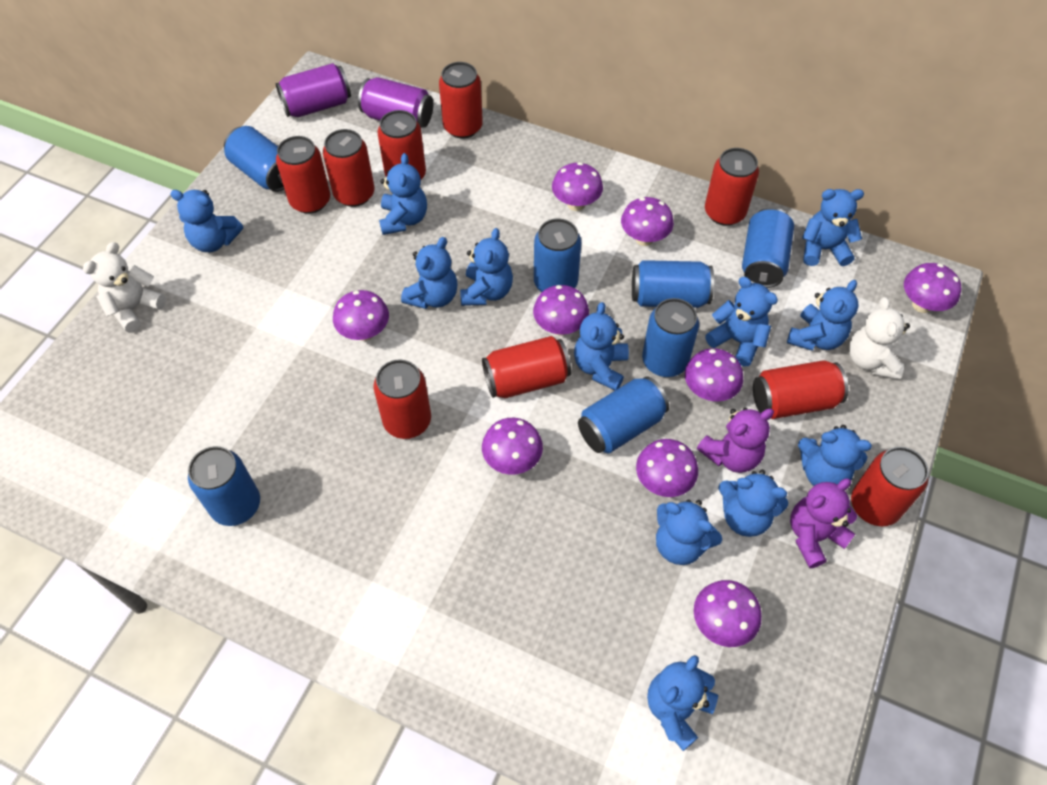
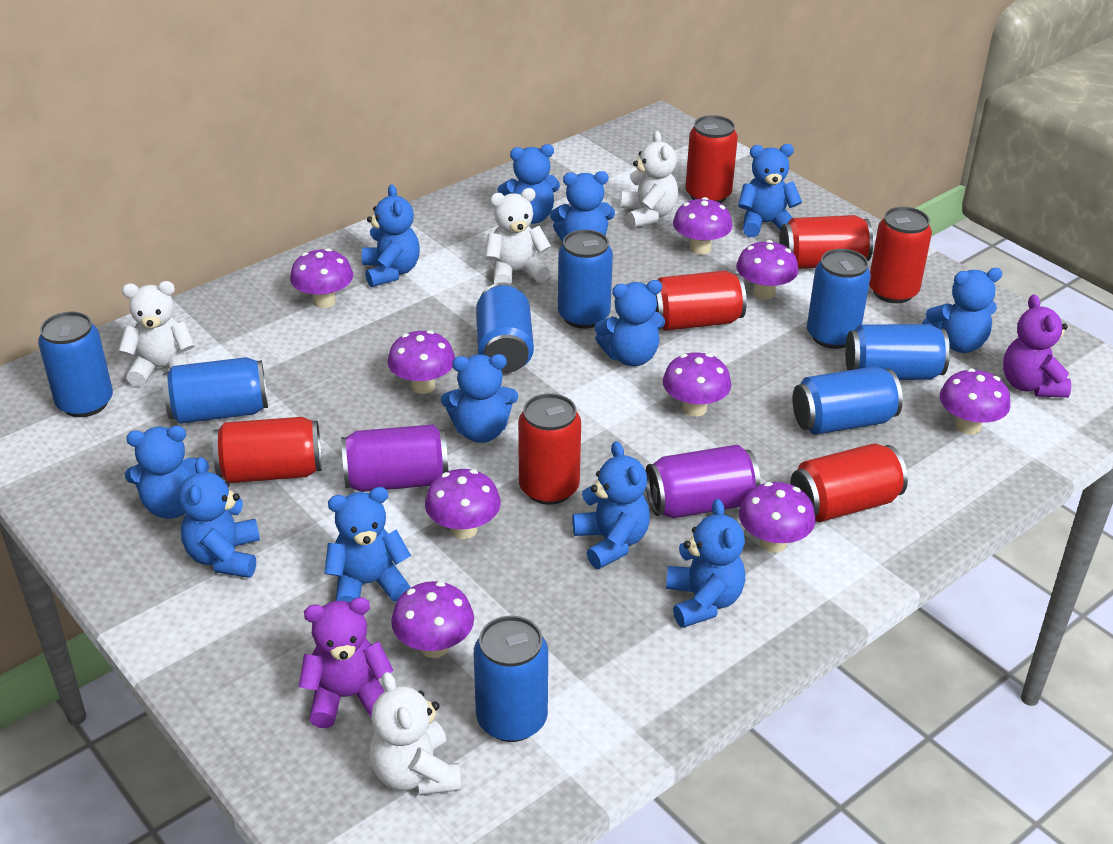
blue can: [188,446,260,526] [224,126,284,192] [534,219,581,292] [578,376,669,454] [632,260,714,308] [642,298,699,377] [742,208,794,288] = 7 -> [38,312,113,417] [162,357,268,424] [474,616,548,742] [476,283,534,373] [558,230,613,329] [793,366,903,435] [807,249,871,349] [845,324,950,380] = 8
red can: [276,136,330,214] [323,129,375,207] [374,360,431,439] [377,110,426,179] [439,62,483,139] [482,336,571,398] [705,148,759,226] [753,360,848,419] [851,447,929,526] = 9 -> [213,417,322,483] [518,393,581,505] [655,271,747,331] [685,115,738,203] [780,215,874,269] [790,444,908,522] [869,207,932,303] = 7
white teddy bear: [83,242,166,333] [849,297,910,380] = 2 -> [119,281,195,387] [369,672,461,796] [485,188,551,284] [621,131,678,228] = 4

